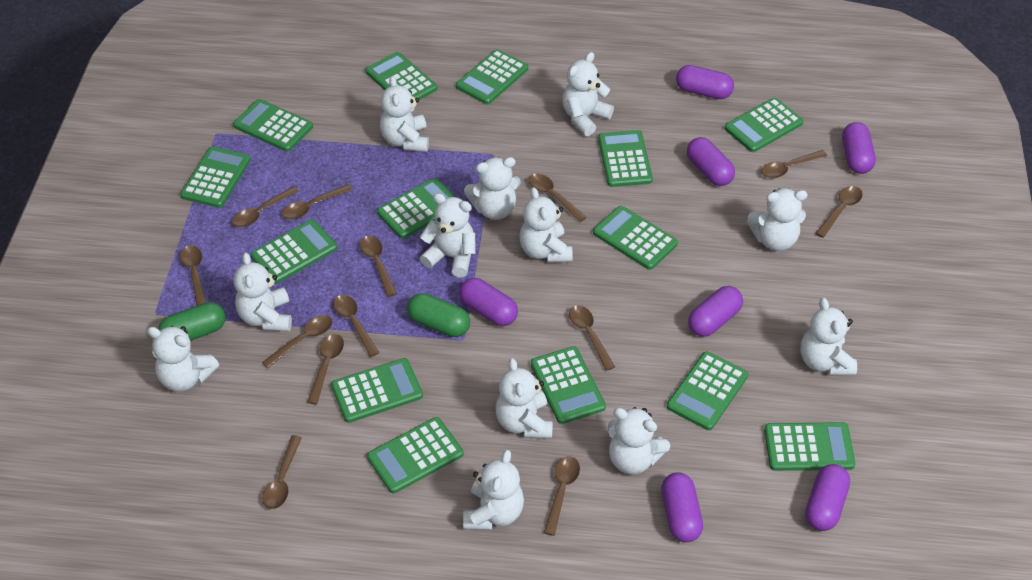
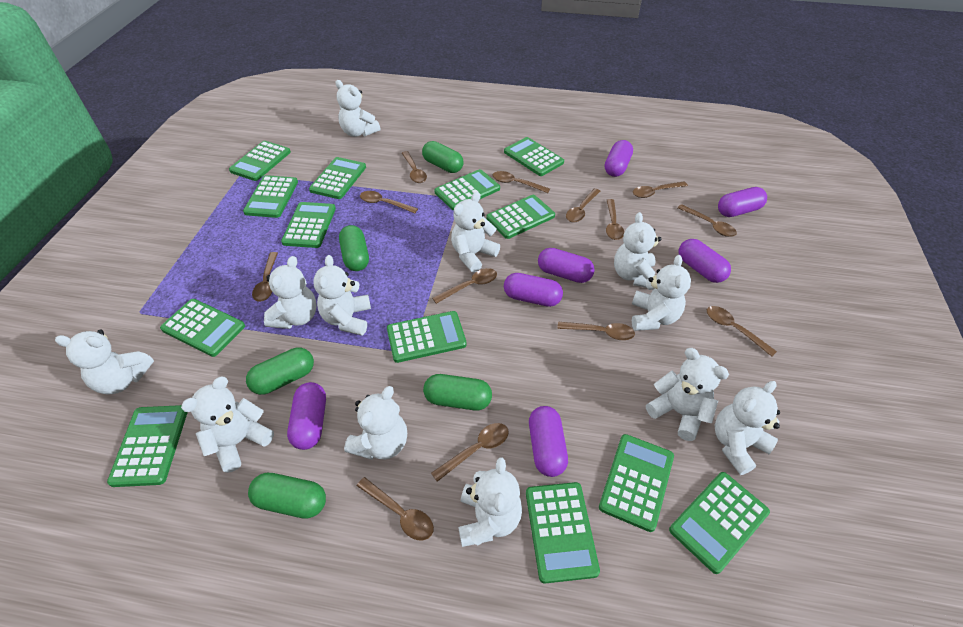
green calculator: [180,146,251,208] [233,99,313,152] [251,220,337,284] [331,358,423,423] [365,52,437,100] [367,417,464,493] [377,178,456,239] [456,49,528,105] [531,346,606,424] [593,206,678,270] [598,130,653,187] [667,352,748,430] [724,98,803,152] [764,422,855,471] = 14 -> [107,405,188,487] [160,299,245,357] [229,141,291,181] [243,175,298,218] [281,202,336,248] [309,157,366,199] [387,311,467,363] [434,169,500,210] [486,195,555,239] [504,137,564,176] [526,482,600,584] [599,434,674,532] [669,472,770,574] = 13
green capsule: [158,302,225,341] [407,293,470,337] = 2 -> [246,348,314,395] [248,473,326,519] [339,225,369,271] [422,141,464,173] [423,374,492,411] = 5

